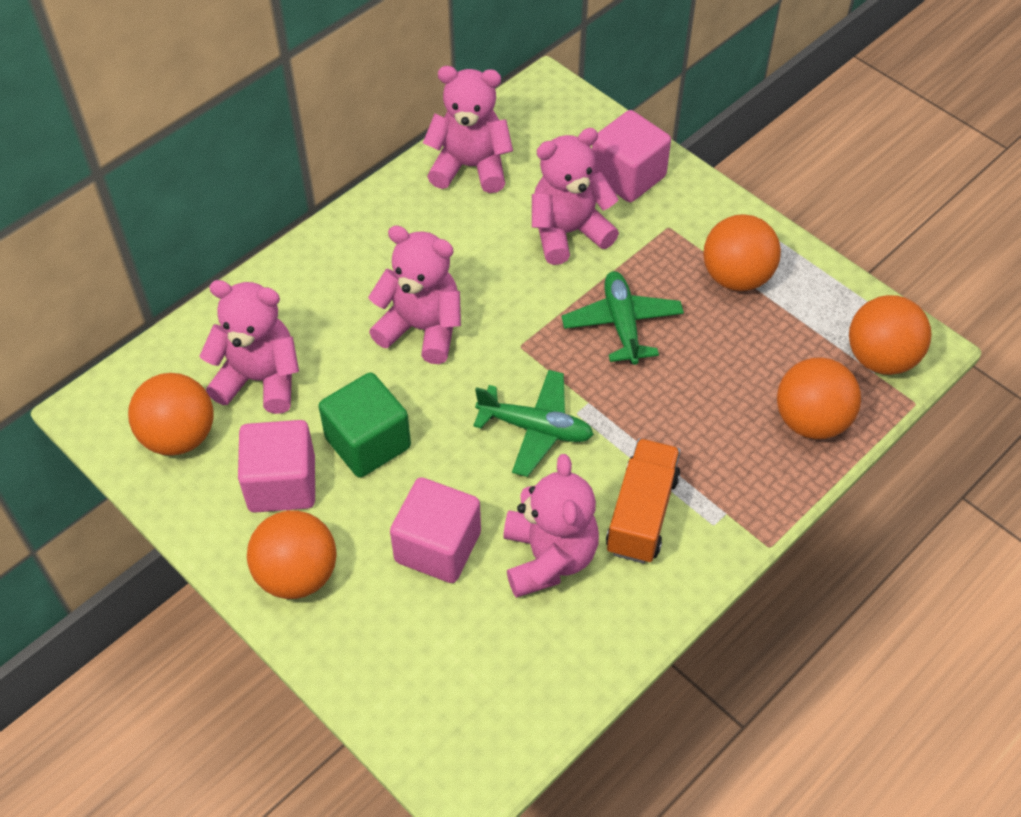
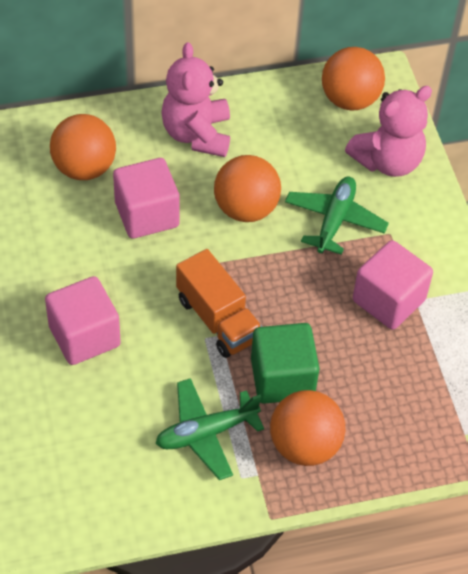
orange ball: [128,373,214,456] [247,510,337,599] [703,214,781,291] [777,357,861,439] [849,295,932,375] = 5 -> [50,114,116,180] [214,155,281,222] [270,390,345,466] [322,47,385,111] = 4
pink teddy bear: [199,280,299,414] [368,226,461,364] [423,66,513,193] [503,454,599,598] [532,128,619,265] = 5 -> [161,42,230,157] [345,86,432,177] = 2

